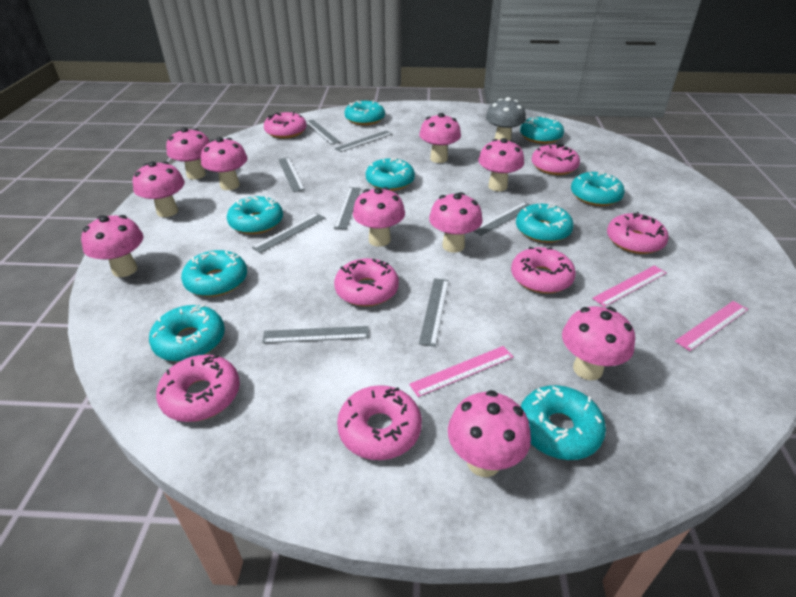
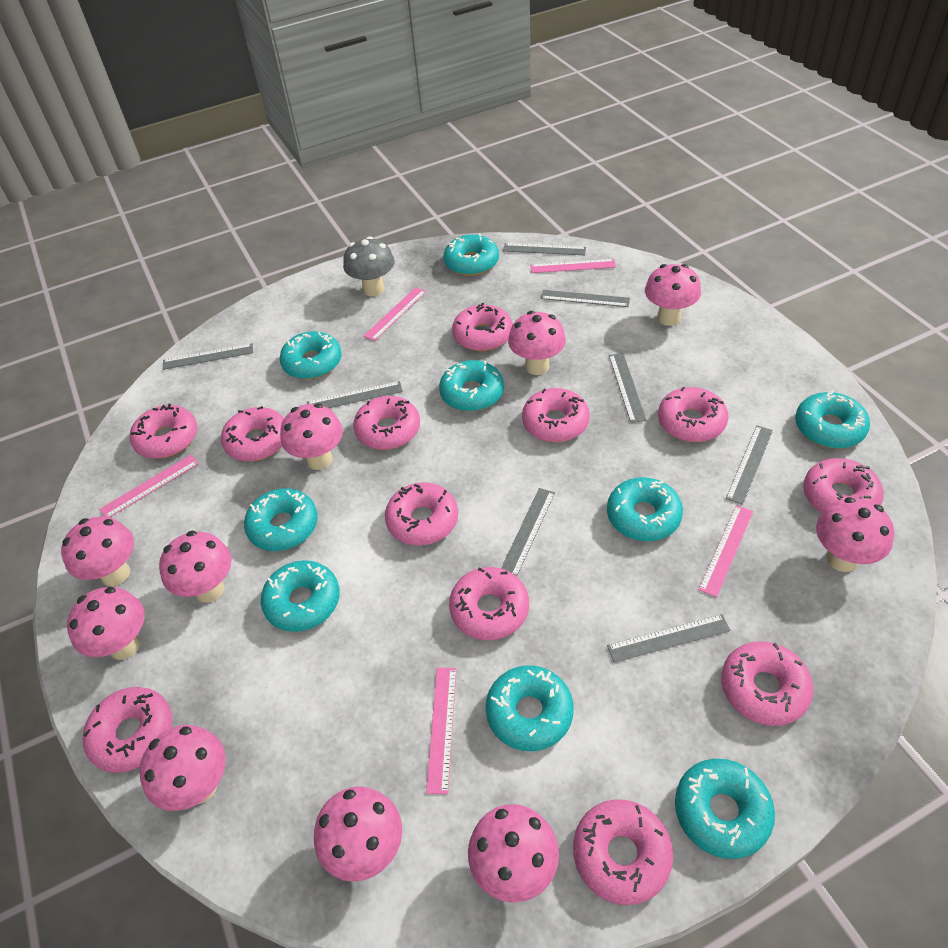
pink donut: [156,355,240,422] [264,112,307,138] [334,258,399,307] [337,385,422,460] [511,247,576,294] [531,144,580,175] [607,212,669,254] = 7 -> [83,687,172,773] [130,404,197,459] [221,406,284,461] [353,396,420,450] [385,482,458,546] [449,567,529,640] [452,303,513,351] [522,388,590,442] [573,799,673,905] [658,387,728,442] [721,641,814,726] [803,458,883,513] = 12
pink ruler: [409,346,513,397] [592,265,666,307] [675,301,748,351] = 3 -> [99,455,199,517] [364,287,427,341] [426,668,456,794] [530,259,616,273] [698,505,753,597] = 5

